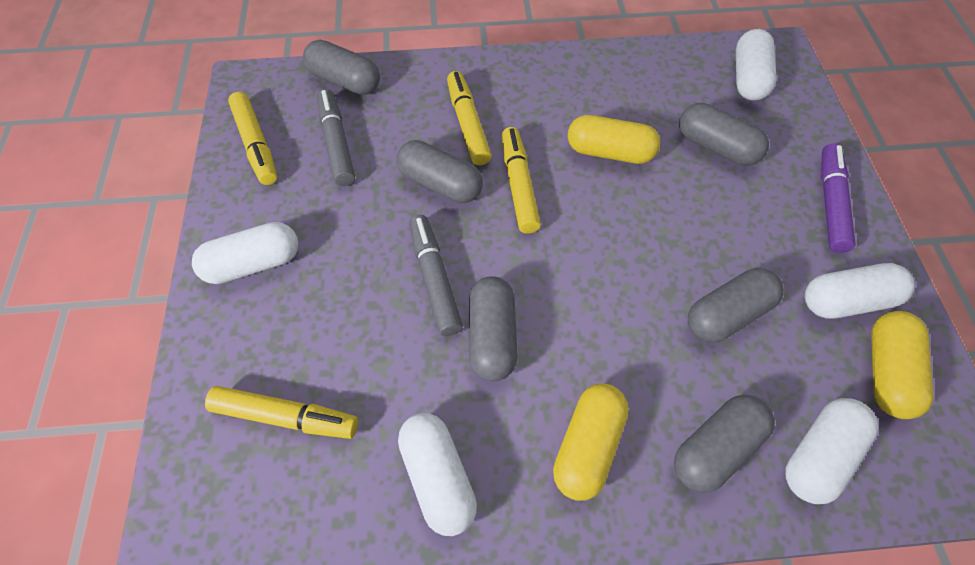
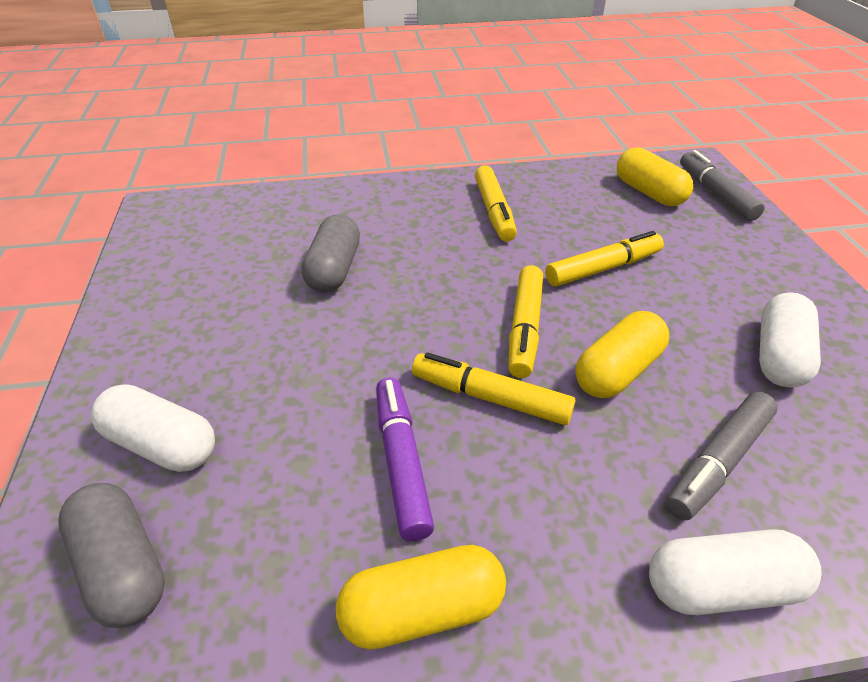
grey capsule: [303,40,380,95] [396,140,483,203] [469,276,518,381] [674,395,775,493] [679,103,769,166] [688,268,784,343] = 6 -> [58,483,165,628] [302,214,360,293] = 2
white capsule: [192,222,298,284] [398,413,477,536] [736,29,777,100] [786,398,878,504] [805,263,915,319] = 5 -> [91,385,215,472] [649,529,822,615] [759,292,821,387] = 3

